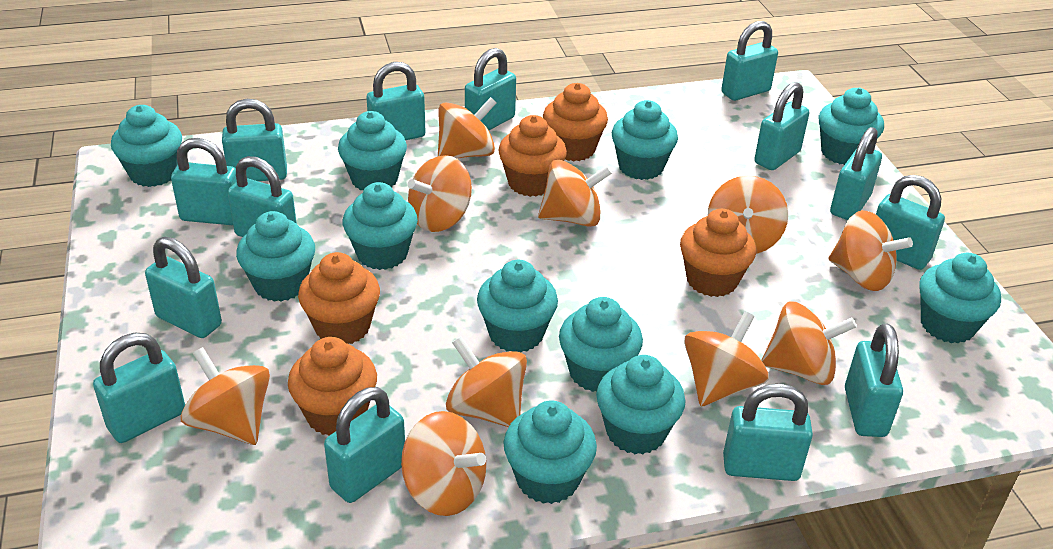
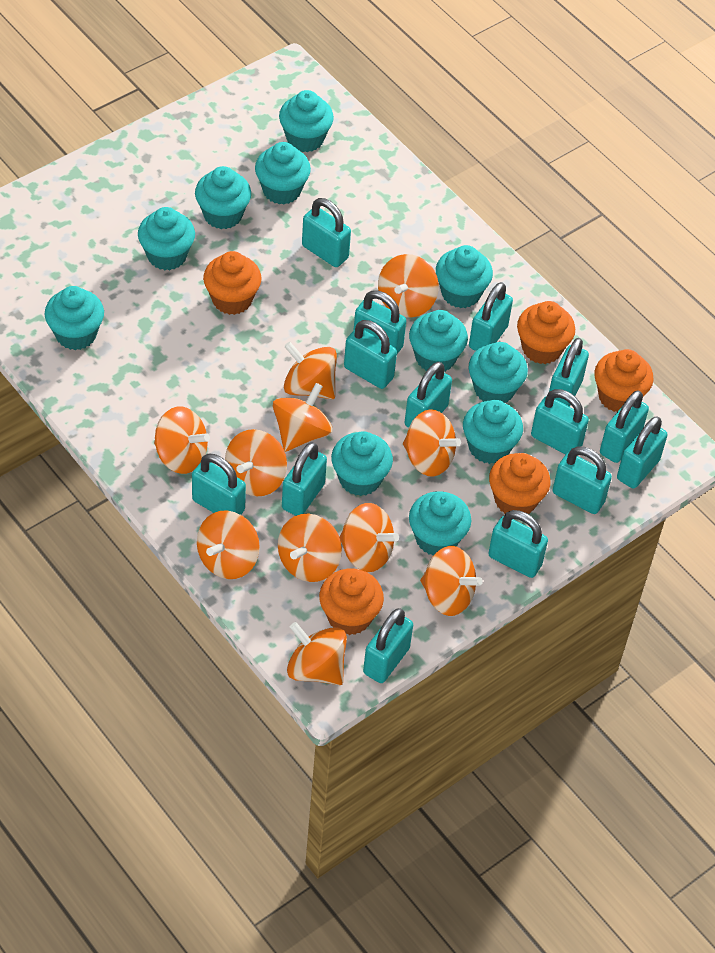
orange spinning top: [181,347,270,445] [401,411,486,516] [408,155,472,232] [438,97,496,159] [446,336,527,427] [538,160,612,227] [684,311,769,406] [708,175,788,254] [761,301,857,385] [829,210,913,291] = 10 -> [154,407,210,474] [197,510,260,579] [225,429,287,496] [273,383,332,452] [278,514,342,582] [284,342,337,399] [287,622,347,685] [339,503,399,572] [378,254,439,318] [403,409,461,477] [420,546,483,616] = 11

